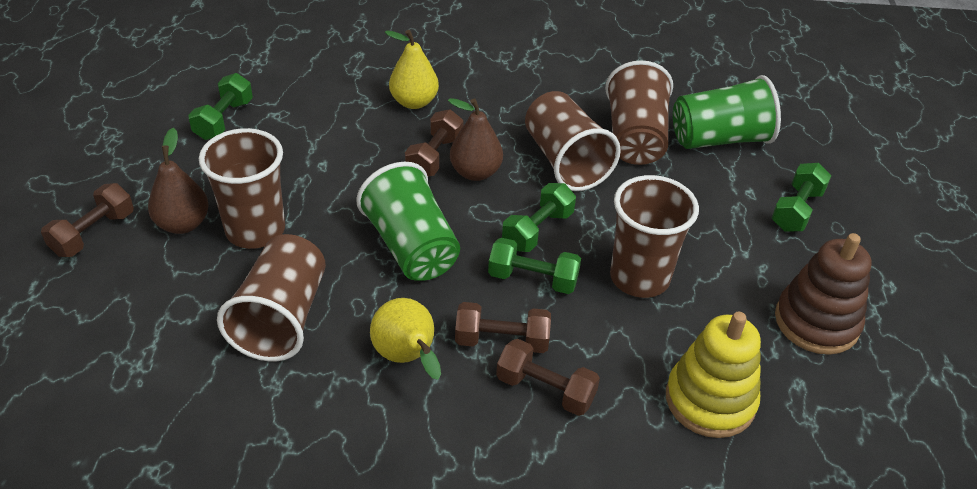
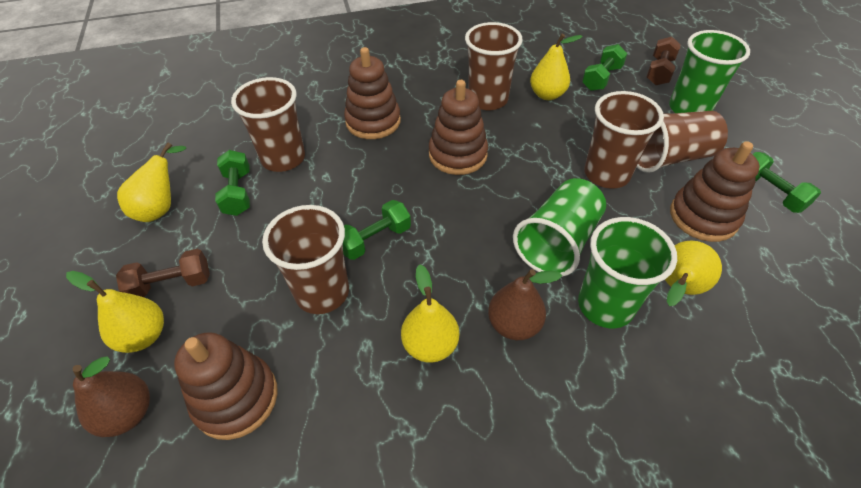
brown dumbbell: [41,183,134,257] [405,109,464,177] [455,302,551,353] [496,339,600,416] = 4 -> [116,249,210,297] [646,36,681,85] = 2
brown stacking toy: [775,233,872,355] = 1 -> [174,332,277,440] [344,47,401,139] [429,80,488,175] [670,141,760,242] = 4
green cup: [356,162,460,281] [673,75,781,149] = 2 -> [513,178,606,277] [578,217,677,328] [669,30,750,113] = 3
yellow pear: [370,298,441,380] [385,30,439,109] = 2 -> [66,271,164,353] [117,142,186,222] [401,265,459,363] [530,34,583,100] [665,241,722,306] = 5
yellow stacking toy: [666,312,761,438] = 1 -> none = 0

